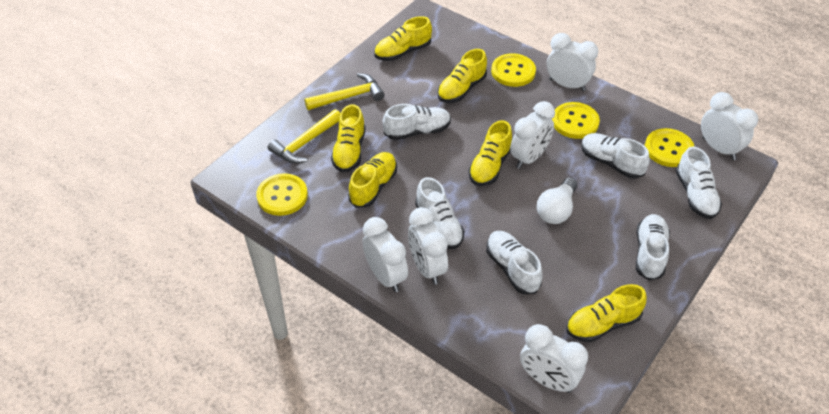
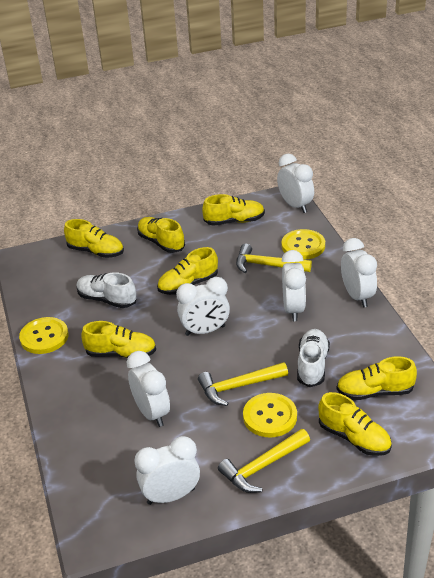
white light bulb: [537,177,577,224] = 1 -> none = 0
white shoe: [383,104,451,140] [415,177,464,249] [486,231,542,294] [581,133,650,179] [636,214,670,281] [676,147,722,219] = 6 -> [77,272,136,308] [297,329,330,387] = 2
yellow button: [256,173,308,216] [491,53,536,87] [552,102,600,139] [645,128,695,167] = 4 -> [19,317,68,354] [243,393,297,438] [282,229,325,260] = 3
yellow hammer: [268,109,341,164] [304,73,385,110] = 2 -> [198,362,288,406] [218,429,310,493] [236,244,312,273] = 3
yellow shoe: [331,104,366,172] [348,152,397,208] [374,16,432,61] [438,49,487,103] [469,120,512,186] [566,284,647,342] = 6 -> [64,219,124,258] [81,321,156,358] [137,217,185,253] [157,247,218,295] [202,194,265,226] [318,392,392,456] [337,356,417,400] = 7

